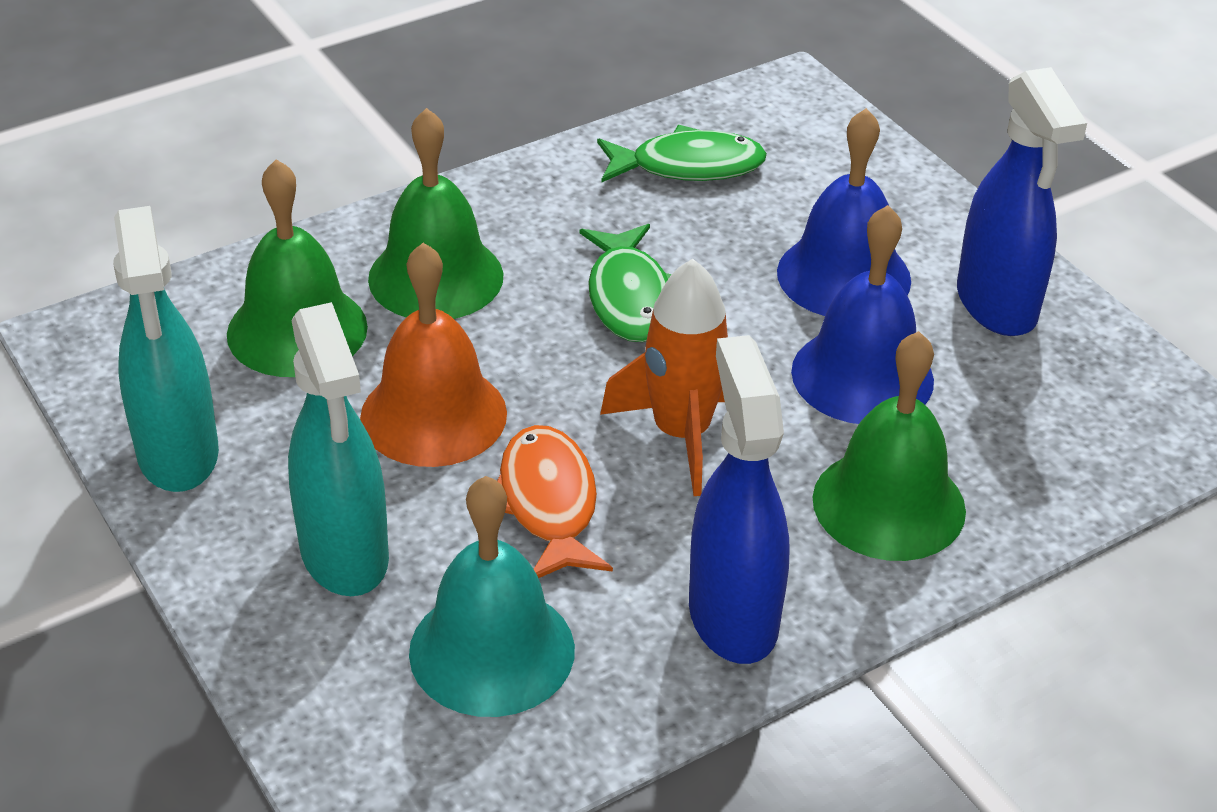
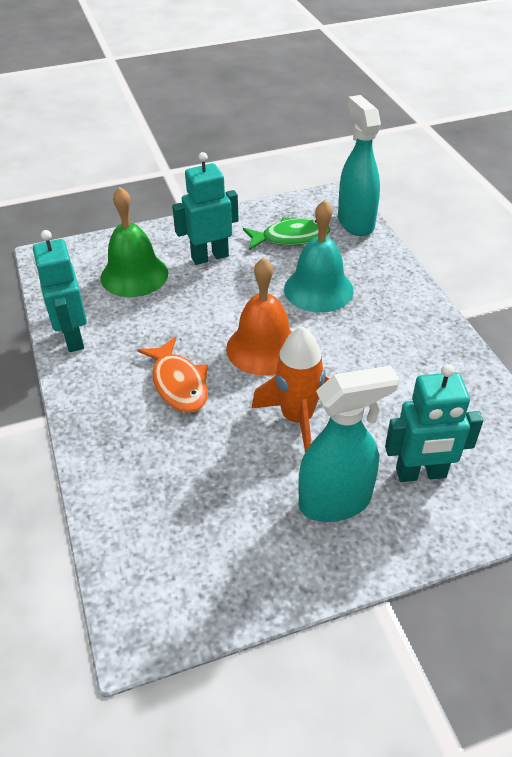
blue bell: [777,108,911,316] [791,205,934,424] = 2 -> none = 0
blue spray bottle: [689,335,790,664] [957,67,1087,336] = 2 -> none = 0
green bell: [227,159,368,377] [368,108,503,319] [813,331,966,561] = 3 -> [101,187,168,297] = 1
green fish: [580,224,672,342] [597,125,767,182] = 2 -> [243,217,330,250] = 1
turquoise robot: none = 0 -> [33,230,87,352] [172,152,239,265] [385,364,483,482] = 3

